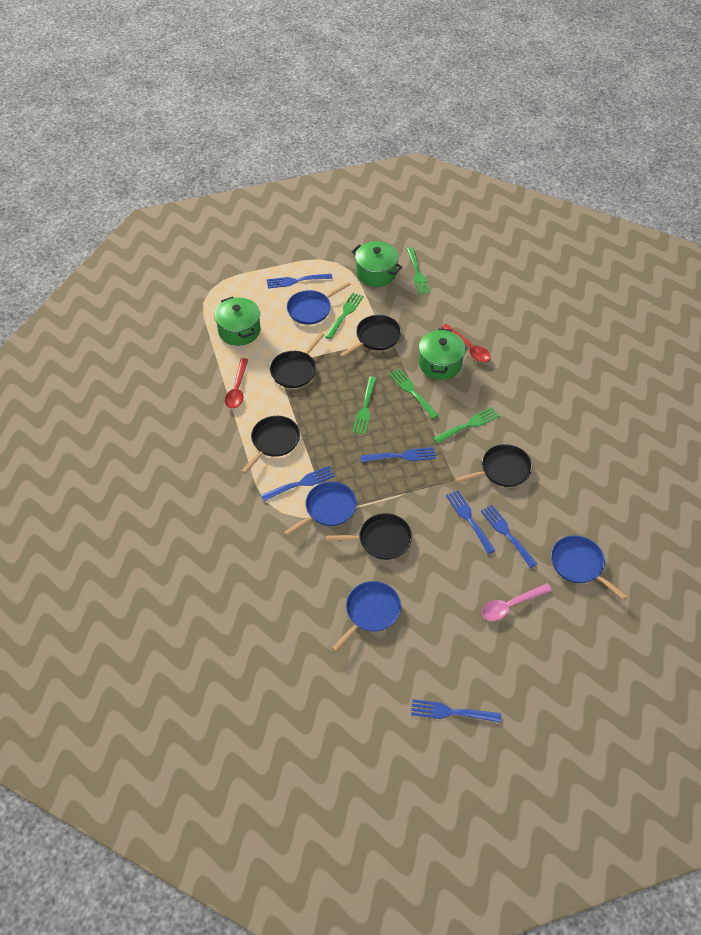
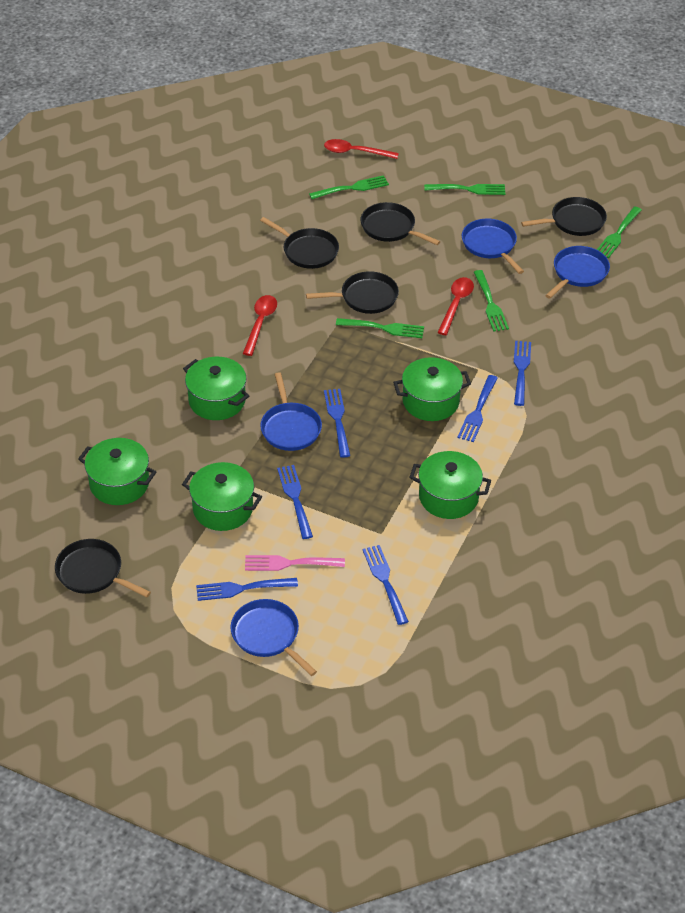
green pot: [214,296,261,346] [352,241,402,287] [419,328,466,380] = 3 -> [78,438,156,505] [182,462,262,531] [183,357,249,420] [393,357,471,421] [409,451,491,519] = 5
pink fork: none = 0 -> [245,555,345,571] = 1
pink spoon: [482,583,552,621] = 1 -> none = 0
red spoon: [225,358,248,409] [441,324,491,362] = 2 -> [243,295,277,356] [324,139,399,159] [437,277,474,335] = 3

